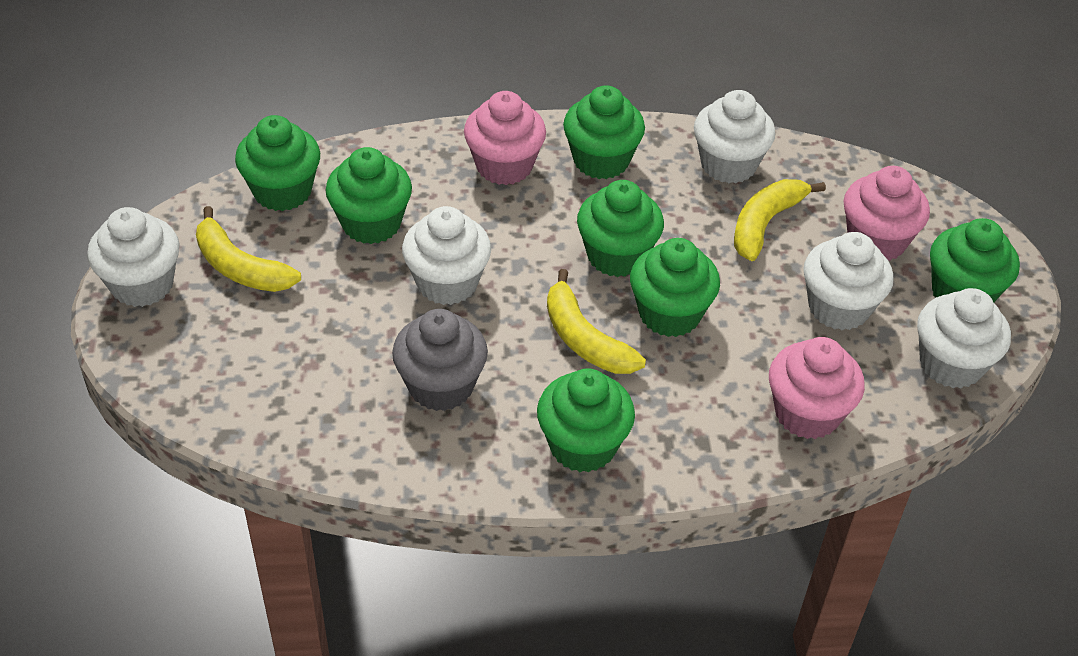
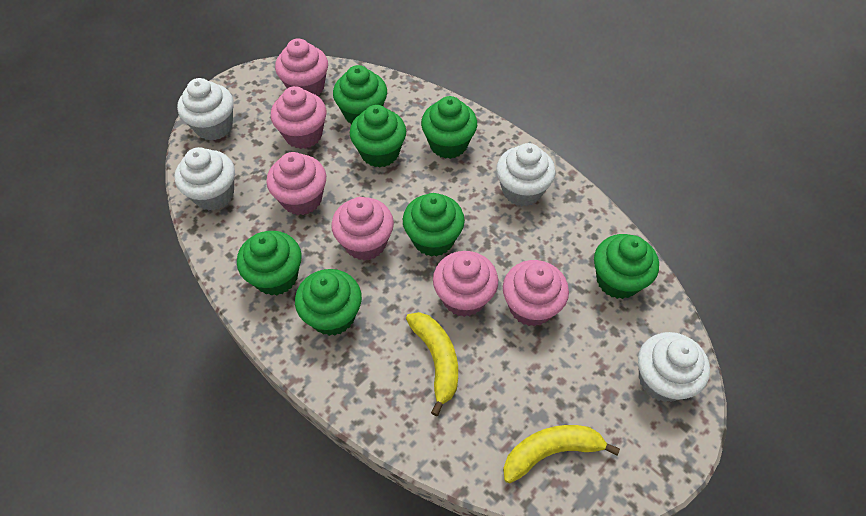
grey cupcake: [392,309,488,411] = 1 -> none = 0
pink cupcake: [464,91,546,185] [769,337,865,439] [844,166,930,261] = 3 -> [266,152,326,215] [271,86,326,149] [275,38,328,96] [331,197,394,261] [433,251,498,317] [503,260,569,326] = 6
white cupcake: [87,207,180,307] [402,206,491,305] [694,90,775,183] [803,232,894,330] [917,288,1011,388] = 5 -> [174,147,235,211] [177,78,234,140] [496,143,555,206] [638,332,710,402] = 4
yellow banana: [196,206,301,292] [547,269,646,374] [734,179,826,261] = 3 -> [406,312,458,416] [503,425,620,483] = 2

